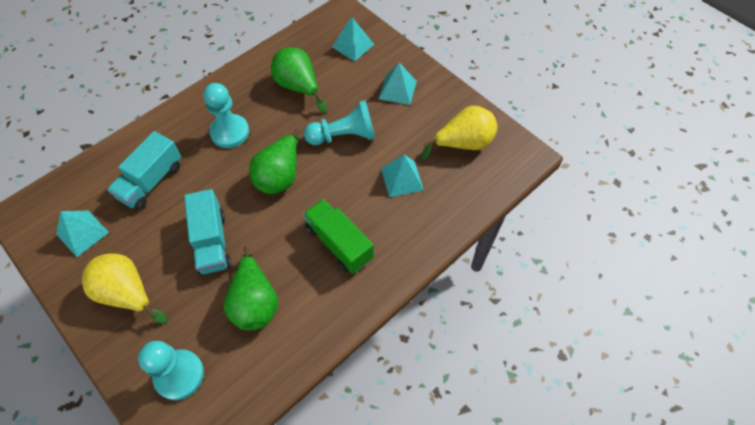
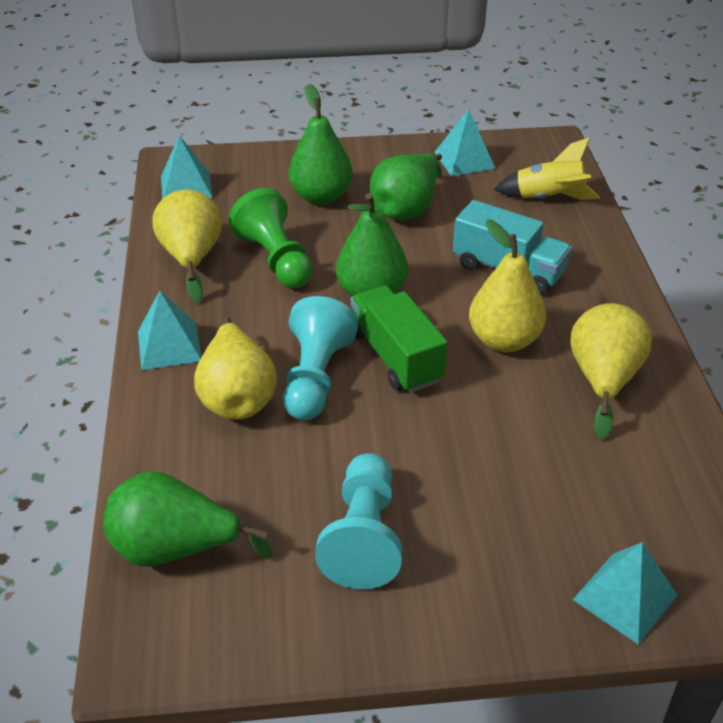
green pawn: none = 0 -> [229,188,313,288] = 1
green pear: [224,246,278,330] [249,129,301,194] [271,47,327,113] = 3 -> [103,471,272,567] [289,84,353,205] [336,193,408,296] [370,153,442,220] = 4
turquoise pawn: [138,341,204,400] [203,83,249,148] [304,100,375,145] = 3 -> [283,296,358,420] [315,453,402,589] = 2
turquoise truck: [107,131,181,210] [184,189,232,275] = 2 -> [453,200,572,295] = 1
yellow pear: [82,254,167,324] [422,106,497,159] = 2 -> [152,189,222,303] [194,317,277,420] [469,219,546,352] [570,303,652,440] = 4
yellow rocket: none = 0 -> [494,137,600,200] = 1

